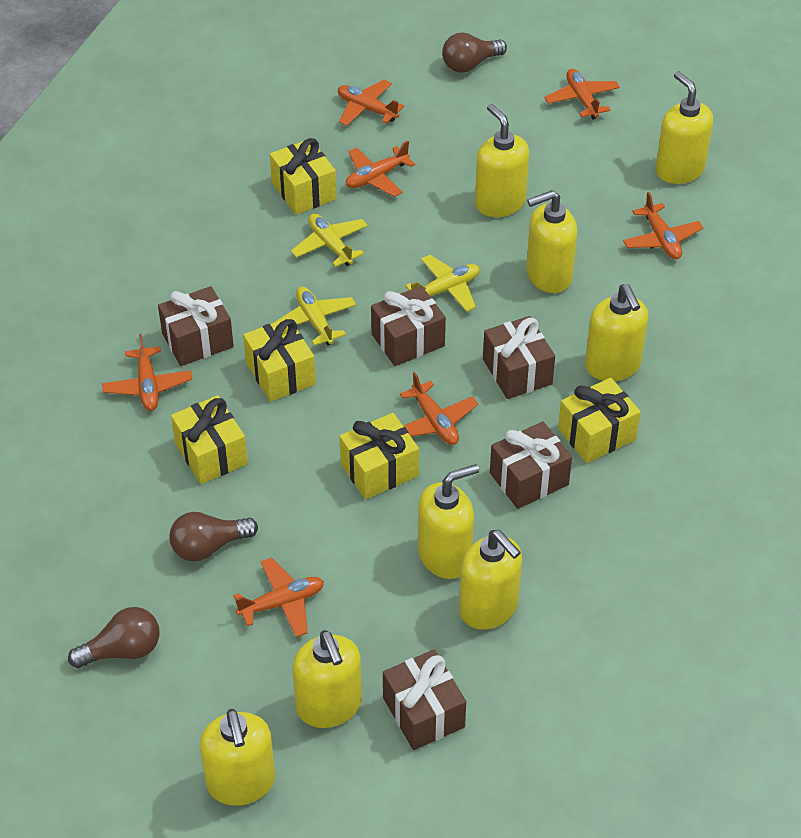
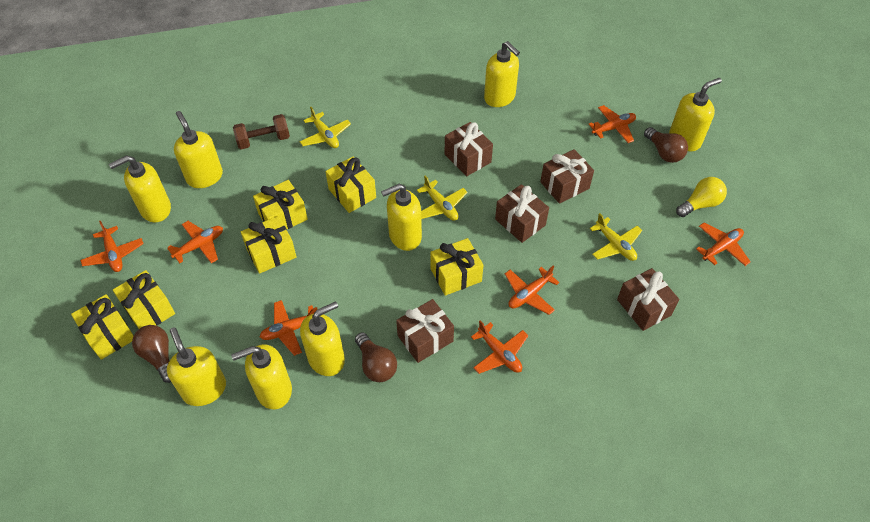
brown dumbbell: none = 0 -> [233,114,290,149] = 1
yellow gift: [171,395,248,484] [243,317,316,402] [270,138,337,215] [340,413,419,499] [558,378,640,463] = 5 -> [71,294,134,360] [113,270,175,329] [241,216,297,274] [253,180,308,229] [326,156,376,213] [430,238,483,296] = 6
yellow light bulb: none = 0 -> [676,177,727,217] = 1

